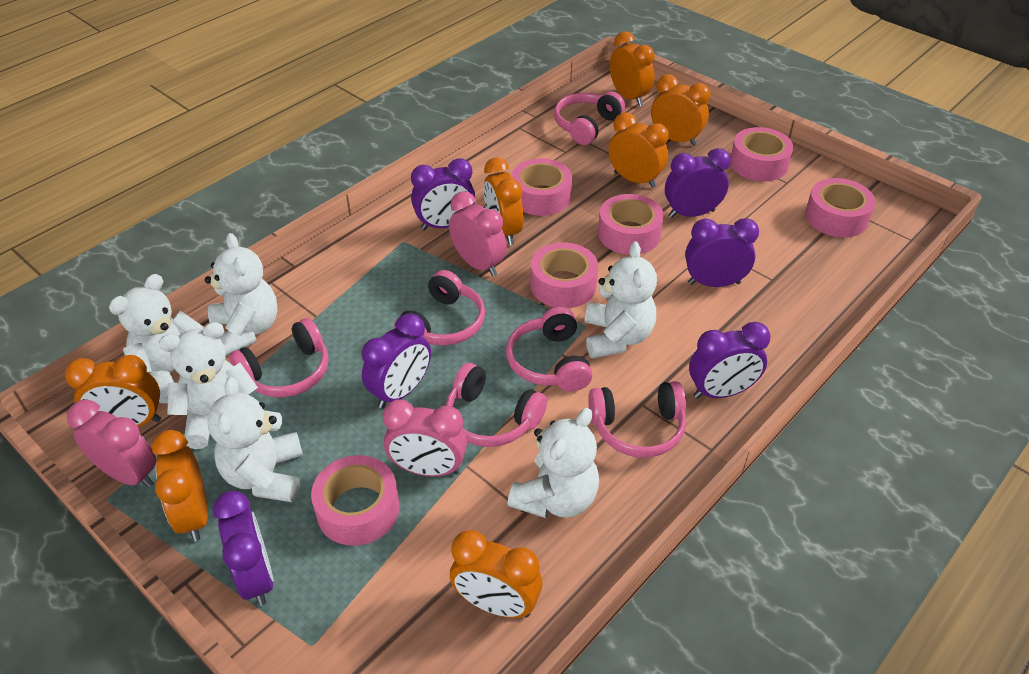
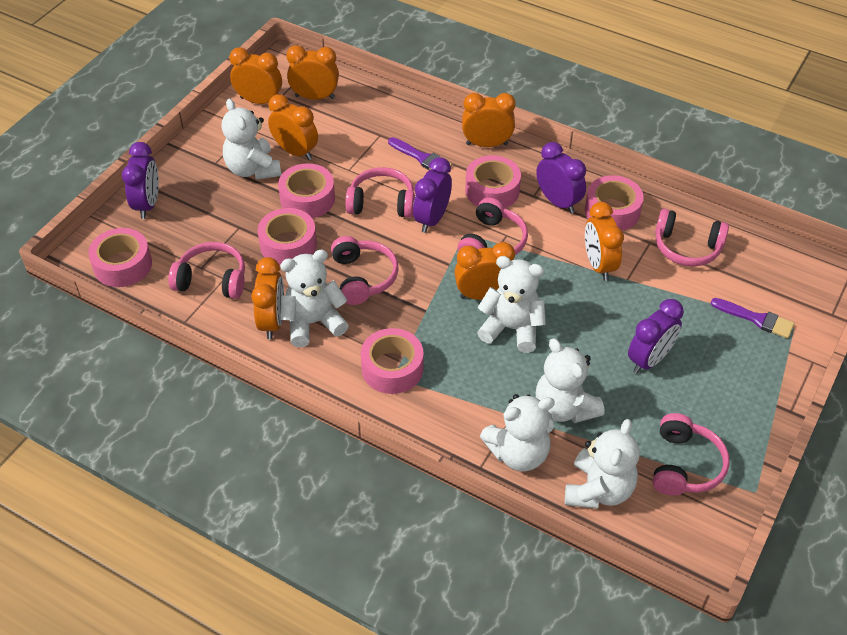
pink clock: [67,399,156,488] [383,399,467,477] [449,191,507,277] = 3 -> none = 0
purple brush: none = 0 -> [388,137,452,170] [711,298,795,338] = 2
purple clock: [213,491,274,606] [362,314,431,408] [411,158,476,230] [665,148,731,218] [685,218,759,287] [689,322,770,399] = 6 -> [122,142,159,219] [413,157,452,233] [536,142,586,214] [628,299,684,374] = 4

